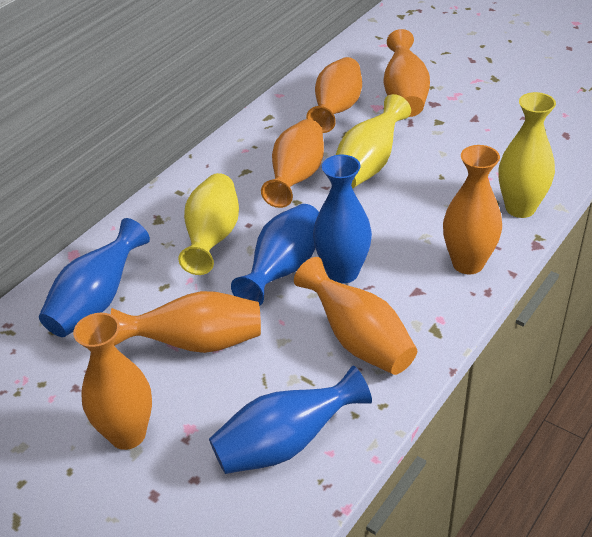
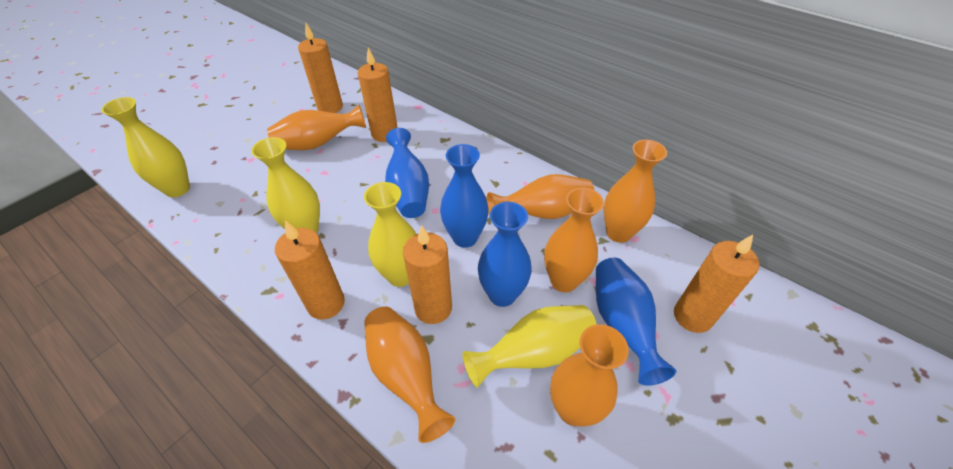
orange candle: none = 0 -> [275,220,345,319] [298,23,343,113] [358,47,398,142] [403,225,452,324] [674,235,759,333] = 5
orange vase: [73,313,152,450] [111,291,261,353] [261,119,324,208] [294,257,417,375] [306,57,362,133] [384,29,430,117] [443,145,502,275] = 7 -> [267,105,366,150] [364,306,455,443] [486,174,594,219] [544,188,604,292] [550,324,629,426] [604,140,667,243] = 6
yellow vase: [178,173,239,275] [336,94,411,189] [498,92,556,218] = 3 -> [102,97,190,197] [251,137,320,233] [364,182,416,287] [462,305,597,388] = 4

